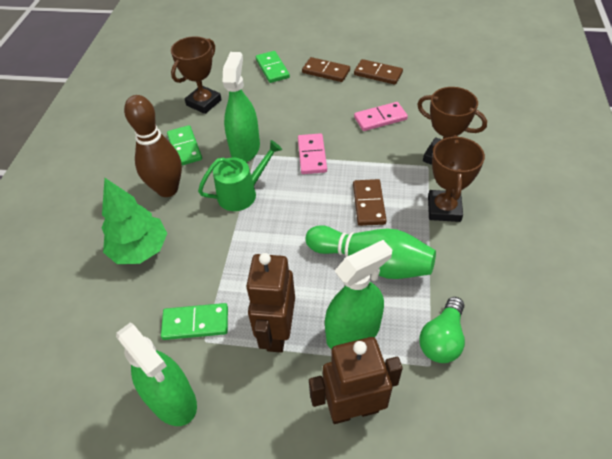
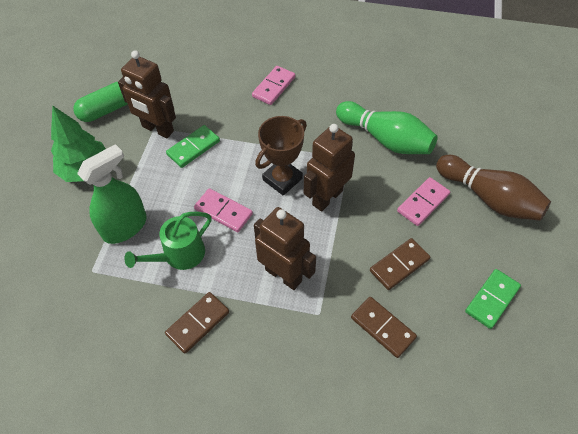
brown robot: [246,253,295,353] [309,337,403,424] = 2 -> [118,50,176,138] [254,207,316,290] [304,124,355,212] = 3
brown trophy: [171,36,222,114] [417,87,487,165] [428,135,485,222] = 3 -> [255,116,307,196] = 1
green capsule: none = 0 -> [73,82,128,122] = 1
green domino: [161,303,228,340] [167,125,202,166] [256,51,290,83] = 3 -> [166,125,220,168] [465,269,521,329] = 2
green light bulb: [419,297,465,363] = 1 -> none = 0
green spray bottle: [116,322,197,426] [223,52,260,162] [325,240,392,350] = 3 -> [77,144,147,244] = 1
pink domino: [298,133,327,174] [354,102,408,131] = 2 -> [194,188,253,232] [252,66,295,105] [397,177,450,226] = 3

